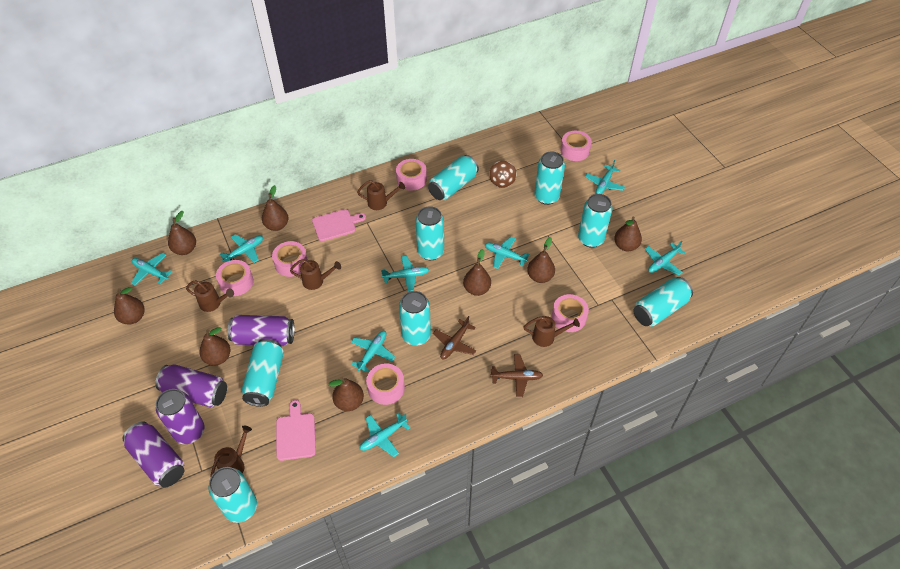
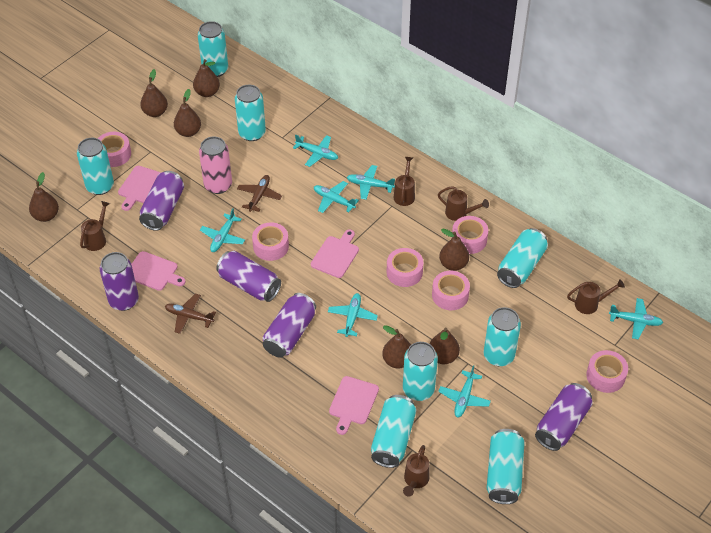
brown pear: [114,287,145,325] [168,211,196,255] [200,327,230,366] [262,185,289,231] [329,377,364,411] [463,249,491,296] [527,237,555,283] [614,217,642,251] = 8 -> [29,172,59,222] [140,69,168,117] [174,89,201,137] [193,59,220,97] [382,325,411,369] [429,328,460,364] [439,229,469,271] = 7
brown spinning top: [489,161,516,188] = 1 -> none = 0
pink can: none = 0 -> [199,136,232,194] = 1
pink cutting board: [276,400,316,461] [312,209,366,241] = 2 -> [118,166,161,211] [131,251,186,291] [311,229,359,278] [329,376,379,435] = 4
purple can: [123,422,185,487] [155,364,227,408] [156,389,205,444] [227,315,295,346] = 4 -> [100,252,139,311] [139,171,184,231] [216,251,281,302] [262,293,316,358] [535,383,593,451] = 5
turquoise plane: [131,253,173,286] [220,234,263,263] [351,331,395,373] [360,413,410,457] [381,256,429,292] [485,236,529,269] [585,160,625,194] [645,241,685,275] = 8 -> [200,208,245,252] [293,134,338,167] [314,181,359,213] [328,293,378,337] [347,165,395,200] [438,365,491,417] [609,298,663,339] = 7

